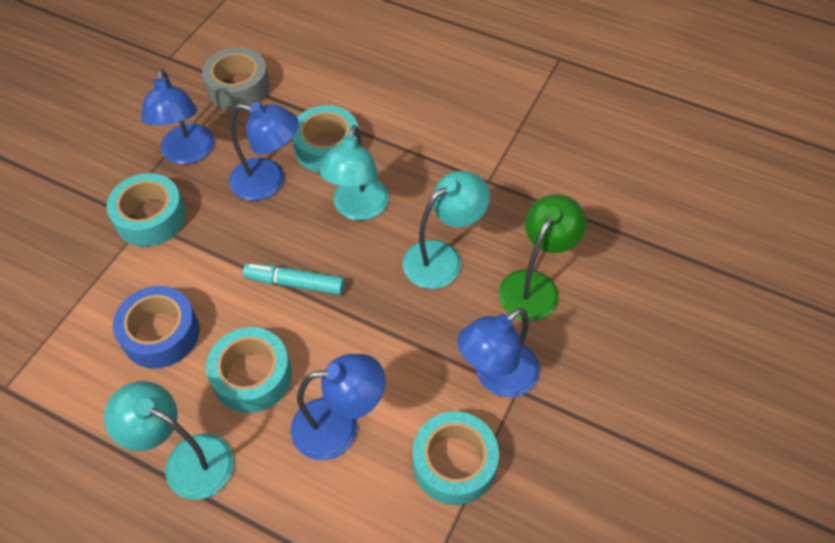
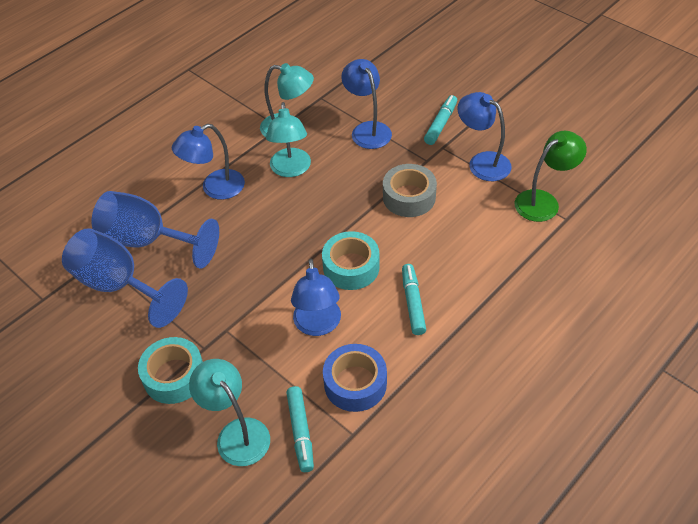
blue goblet: none = 0 -> [62,228,188,328] [92,191,219,269] = 2
turquoise marker: [243,263,344,295] = 1 -> [286,386,314,472] [402,264,426,335] [424,95,457,145] = 3
turquoise tape: [107,173,186,247] [206,327,292,413] [292,105,358,173] [413,411,499,505] = 4 -> [138,337,203,404] [322,231,380,290] = 2

